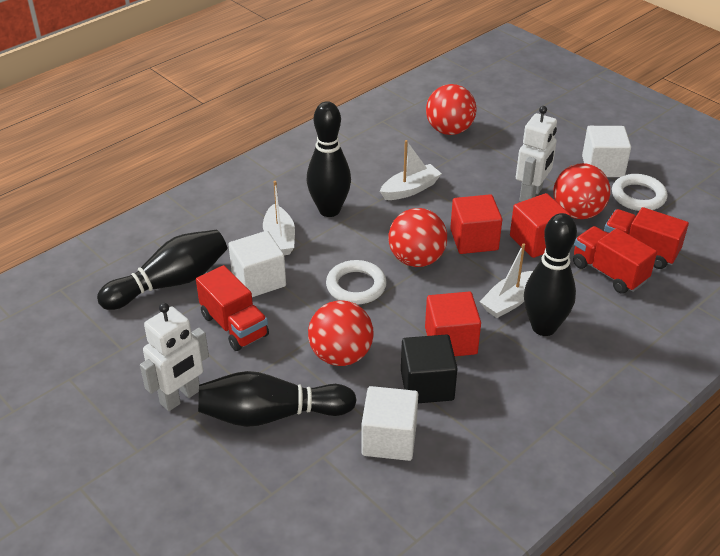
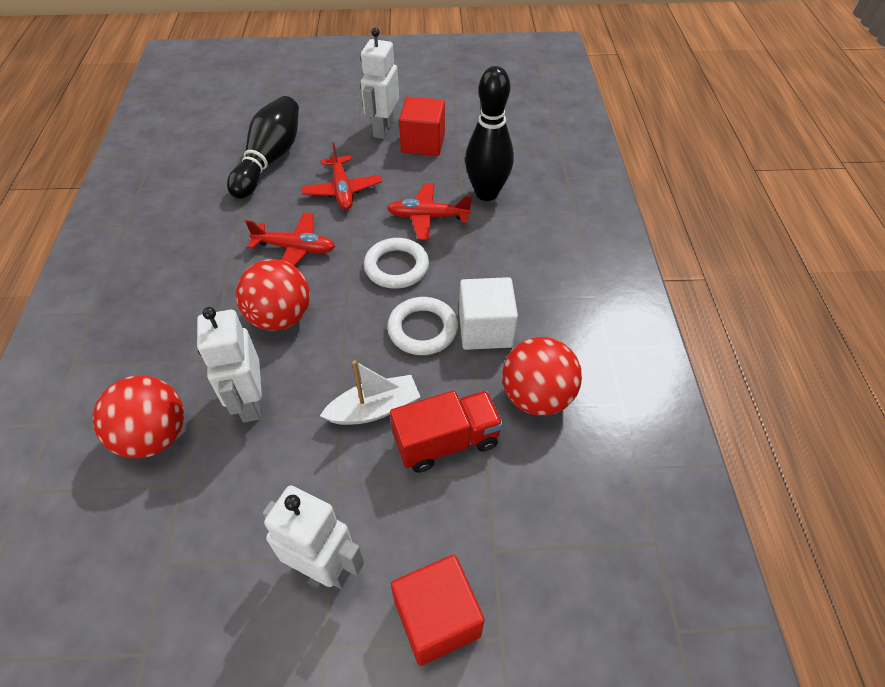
black bowling pin: [97,230,227,310] [198,371,357,427] [307,101,351,217] [524,213,577,336] = 4 -> [227,96,299,199] [465,66,514,201] = 2
black cube: [401,334,458,403] = 1 -> none = 0
red ball: [308,300,374,366] [388,208,447,267] [426,84,476,135] [553,163,610,219] = 4 -> [93,375,184,458] [236,259,310,331] [502,337,582,416] = 3
red cube: [425,292,481,356] [450,194,502,254] [510,193,571,258] = 3 -> [391,555,485,666] [399,97,445,156] = 2
red plane: none = 0 -> [245,212,335,266] [301,142,382,210] [387,183,472,240] = 3
red truck: [196,265,269,351] [573,226,657,294] [604,207,689,269] = 3 -> [390,391,503,473] = 1
white boat: [263,181,295,255] [380,140,442,200] [479,243,533,318] = 3 -> [320,360,420,425] = 1
white cube: [228,231,286,297] [361,386,418,461] [582,126,631,177] = 3 -> [459,277,518,350] = 1
white robot: [140,303,209,411] [516,106,557,202] = 2 -> [197,307,262,422] [263,485,364,589] [361,28,399,139] = 3

